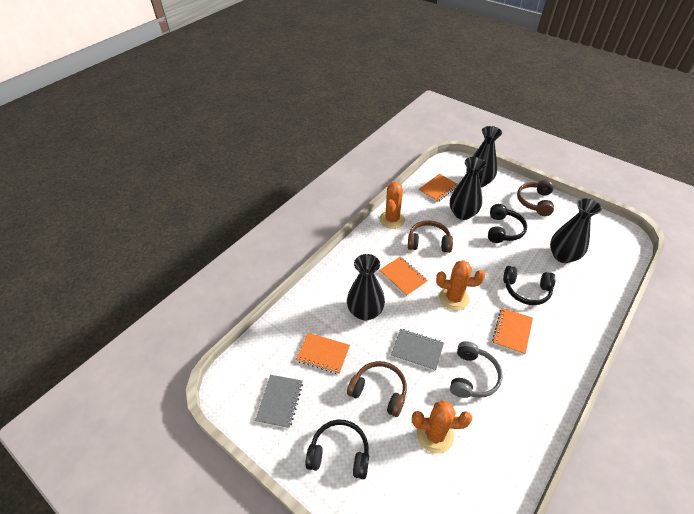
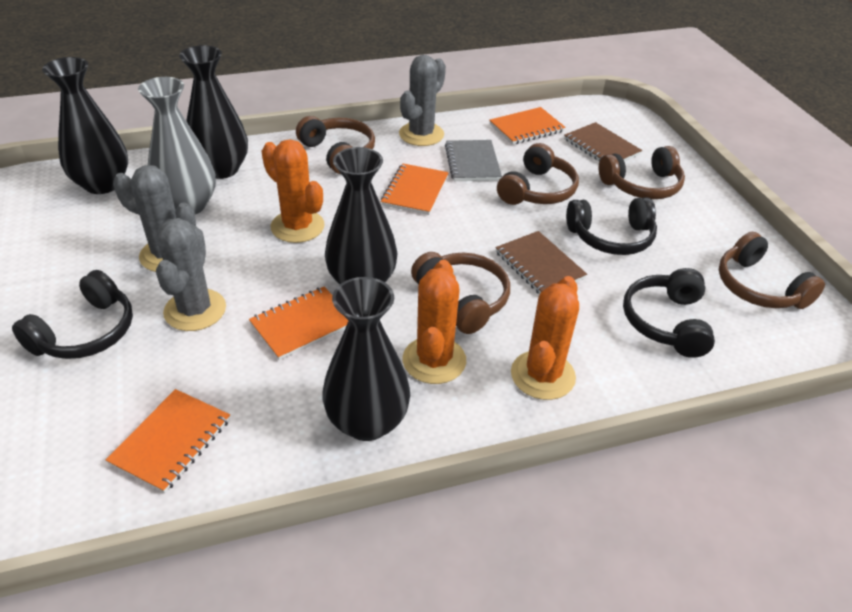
brown headphones: [347,361,407,417] [408,220,453,253] [517,180,554,216] = 3 -> [296,116,375,174] [411,252,510,334] [497,143,579,205] [599,146,685,199] [719,232,825,309] = 5
brown notebook: none = 0 -> [495,231,587,294] [564,122,642,161] = 2
grey cactus: none = 0 -> [113,165,196,272] [156,218,226,331] [399,55,446,146] = 3
grey headphones: [450,341,503,398] = 1 -> none = 0
grey notebook: [255,375,303,429] [391,329,444,371] = 2 -> [445,140,502,181] = 1
grey vase: none = 0 -> [138,77,216,214] = 1

